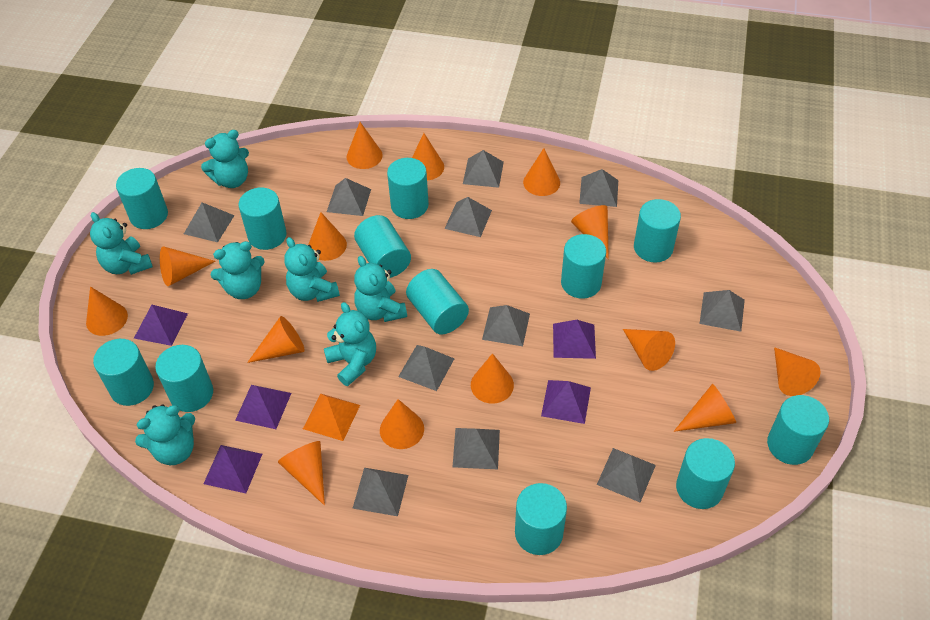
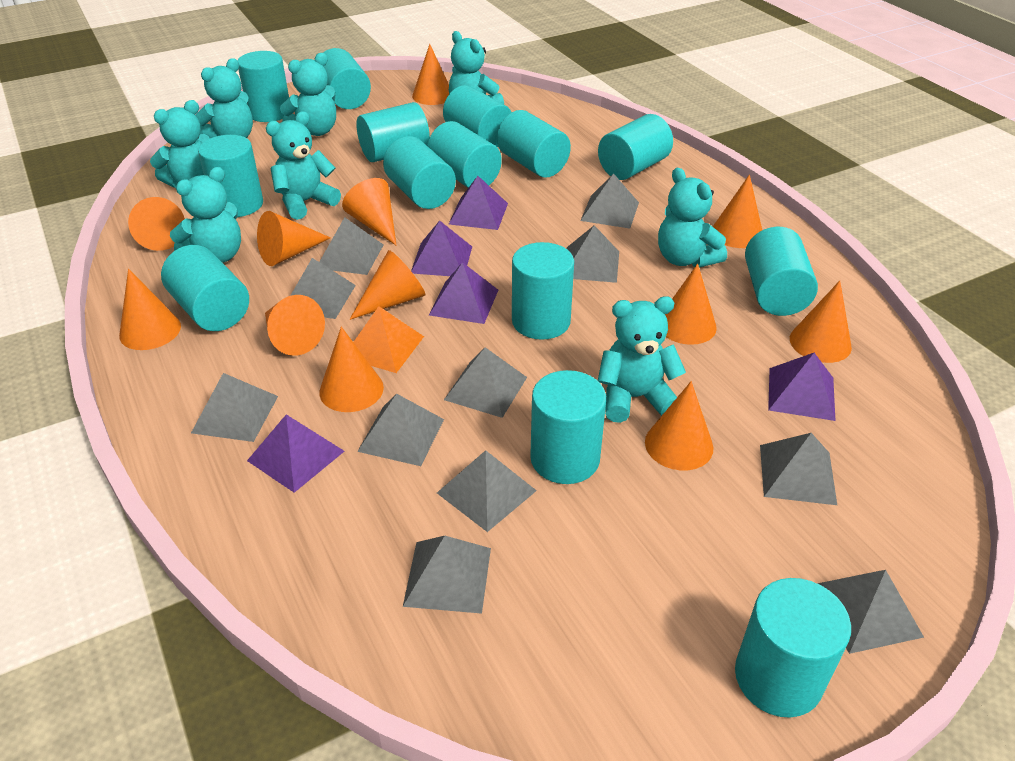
orange cone: [86,286,128,336] [160,246,216,286] [247,316,305,363] [278,441,325,506] [308,212,347,261] [347,122,383,169] [380,399,424,449] [412,133,444,180] [471,353,514,404] [523,148,560,196] [571,205,609,259] [623,329,675,371] [674,384,736,432] [774,347,821,396] = 14 -> [119,269,181,350] [128,197,185,251] [257,211,331,266] [265,295,325,356] [319,327,384,412] [342,178,396,245] [350,250,426,320] [412,44,449,105] [645,381,713,470] [665,264,717,345] [713,175,762,248] [790,281,852,363] = 12
turquoise cylinder: [93,339,154,406] [116,168,168,229] [155,345,213,412] [238,187,287,250] [354,215,411,278] [387,158,429,219] [406,269,469,334] [515,483,567,555] [561,234,606,299] [634,199,681,263] [676,438,735,509] [767,395,829,465] = 12 -> [161,245,249,331] [198,135,263,217] [237,51,289,122] [323,48,371,109] [356,102,430,162] [383,136,456,209] [427,121,502,188] [443,85,512,147] [497,110,571,178] [512,242,574,340] [530,370,606,484] [598,114,673,180] [735,578,851,718] [745,227,818,316] = 14
turquoise teddy bear: [90,212,153,275] [135,404,195,465] [201,130,249,188] [210,241,265,299] [284,237,340,302] [324,302,376,386] [354,256,407,322] = 7 -> [150,100,210,188] [170,167,241,263] [195,58,253,138] [266,111,341,220] [280,53,336,136] [449,31,504,104] [598,296,686,423] [658,168,727,268] = 8

